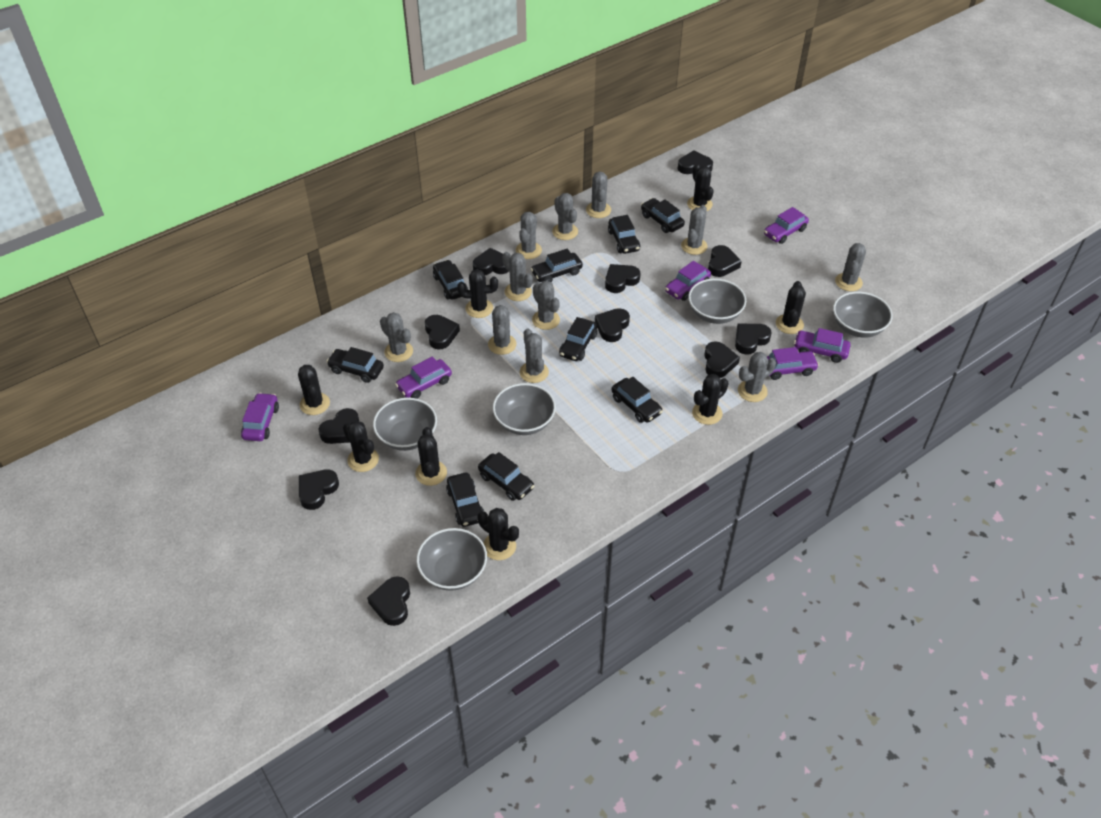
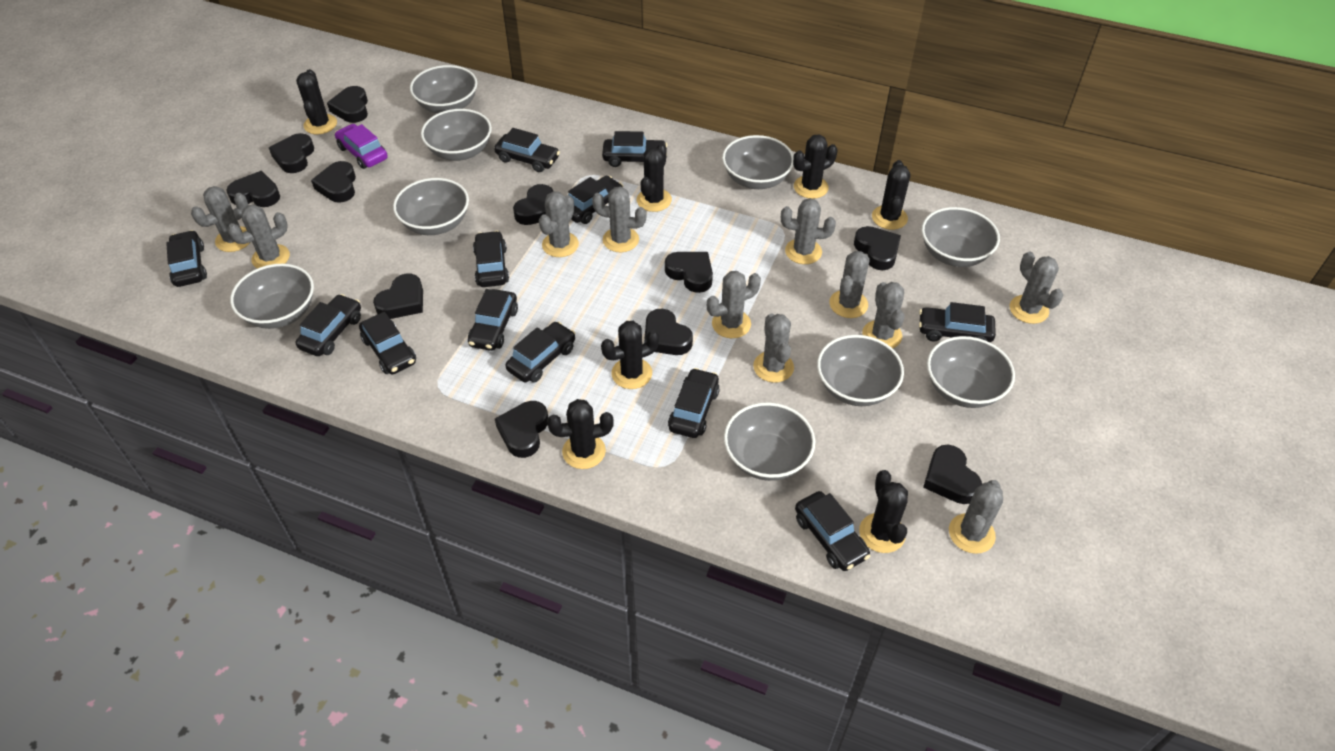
black cactus: [298,365,330,415] [343,421,379,472] [415,427,447,486] [457,269,498,318] [478,508,519,560] [687,164,714,211] [692,374,729,425] [776,281,806,334] = 8 -> [296,69,337,134] [547,399,614,469] [601,321,659,389] [637,144,672,212] [793,134,837,199] [859,470,908,553] [872,160,910,230] = 7
black car: [326,347,384,383] [433,260,468,300] [446,473,484,527] [478,452,534,501] [531,249,583,282] [559,317,597,361] [608,215,640,254] [612,377,663,423] [641,198,685,233] = 9 -> [166,230,207,287] [296,294,361,356] [359,312,416,375] [468,289,518,351] [473,231,509,287] [494,128,560,172] [505,321,575,383] [568,176,623,224] [602,131,667,167] [668,368,720,438] [795,491,870,571] [919,302,996,342] = 12
grey bowl: [373,398,437,451] [416,528,487,591] [493,383,556,435] [688,279,746,324] [833,292,893,338] = 5 -> [230,264,314,329] [393,178,469,235] [410,65,477,113] [421,109,492,161] [722,135,794,189] [724,402,815,481] [817,335,904,406] [922,207,1000,267] [927,336,1015,408] = 9
purple car: [241,393,279,441] [395,357,452,399] [665,261,711,301] [764,207,809,244] [767,347,819,380] [794,328,851,363] = 6 -> [335,124,388,169] = 1

